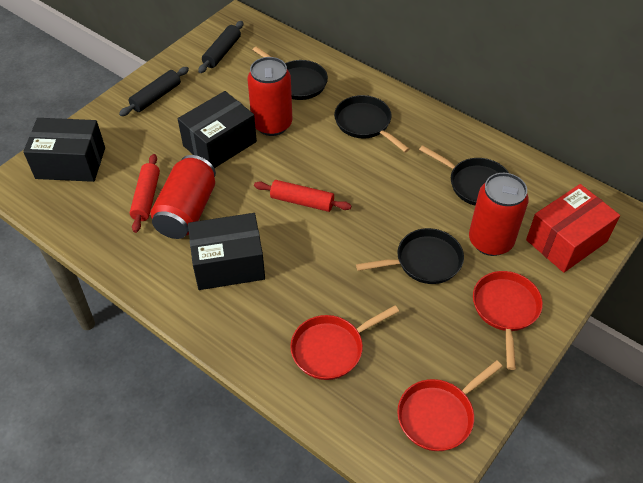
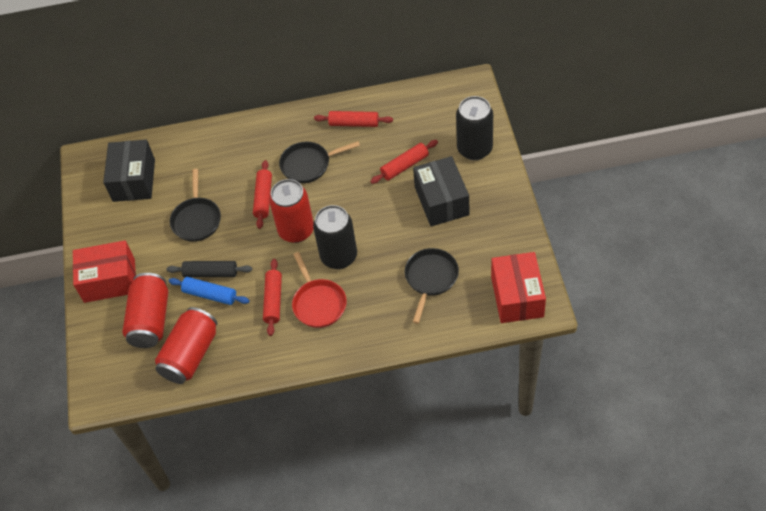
black box: [23,118,105,182] [178,91,257,168] [188,213,265,290] = 3 -> [103,140,155,202] [413,156,469,226] = 2
black can: none = 0 -> [313,205,357,269] [456,96,493,160] = 2
black pan: [253,46,328,100] [334,95,409,152] [356,228,464,284] [419,145,509,206] = 4 -> [170,169,221,242] [279,141,360,183] [405,248,459,324] = 3
black rolling pin: [119,67,189,116] [198,21,243,73] = 2 -> [167,261,252,277] = 1
blue rolling pin: none = 0 -> [169,277,249,305] = 1
red box: [526,184,620,273] = 1 -> [73,240,136,303] [491,252,546,323] = 2
red pan: [290,305,399,380] [397,360,503,451] [473,271,543,370] = 3 -> [292,252,347,328] = 1
red rolling pin: [130,154,160,233] [254,180,351,212] = 2 -> [253,160,272,229] [263,259,282,336] [314,111,393,127] [370,140,438,184] = 4

